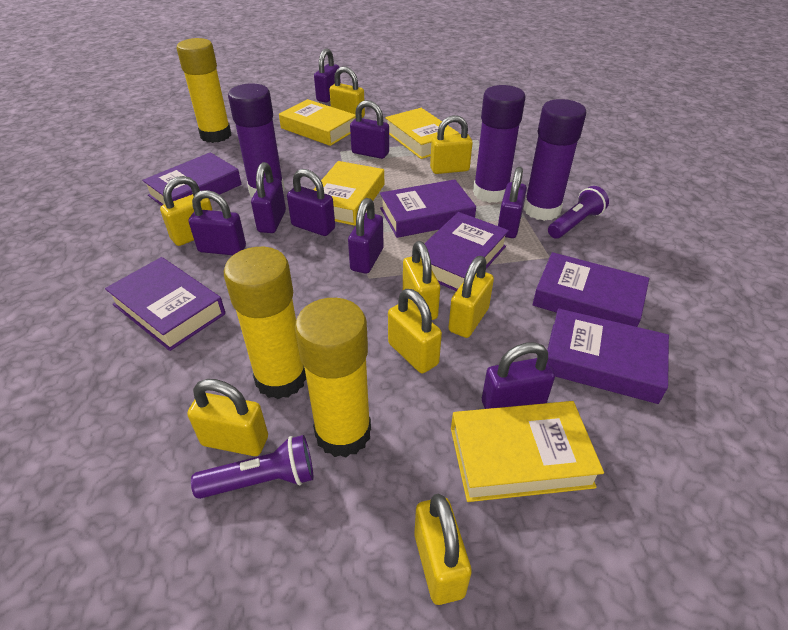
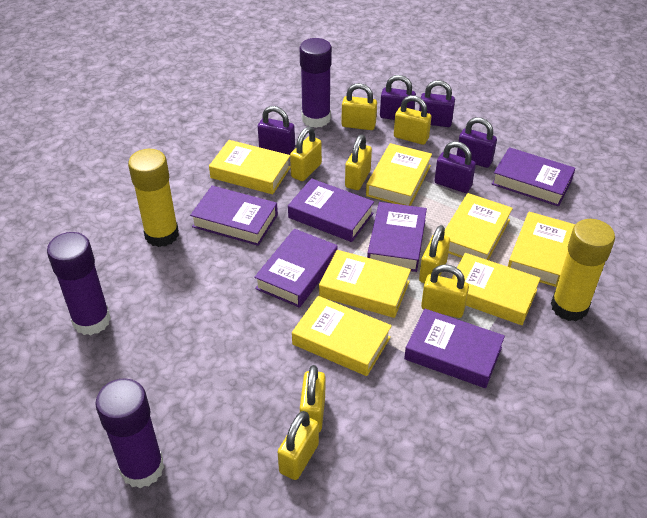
purple flashlight: [191,435,313,499] [548,186,609,239] = 2 -> none = 0
purple padlock: [189,190,246,255] [251,162,286,233] [287,169,335,236] [314,49,341,103] [348,198,384,274] [350,100,389,159] [482,342,555,409] [498,167,527,238] = 8 -> [258,106,295,155] [380,75,416,120] [419,80,455,127] [434,141,476,193] [457,117,497,168] = 5
yellow book: [279,99,356,146] [313,161,384,226] [385,108,459,159] [451,401,604,502] = 4 -> [209,140,291,194] [292,296,392,376] [319,250,411,318] [366,143,432,206] [444,193,513,260] [451,253,541,325] [508,212,575,287] = 7
yellow glue stick: [177,38,231,143] [224,247,306,399] [295,298,371,458] = 3 -> [128,149,179,247] [551,219,615,321] = 2

